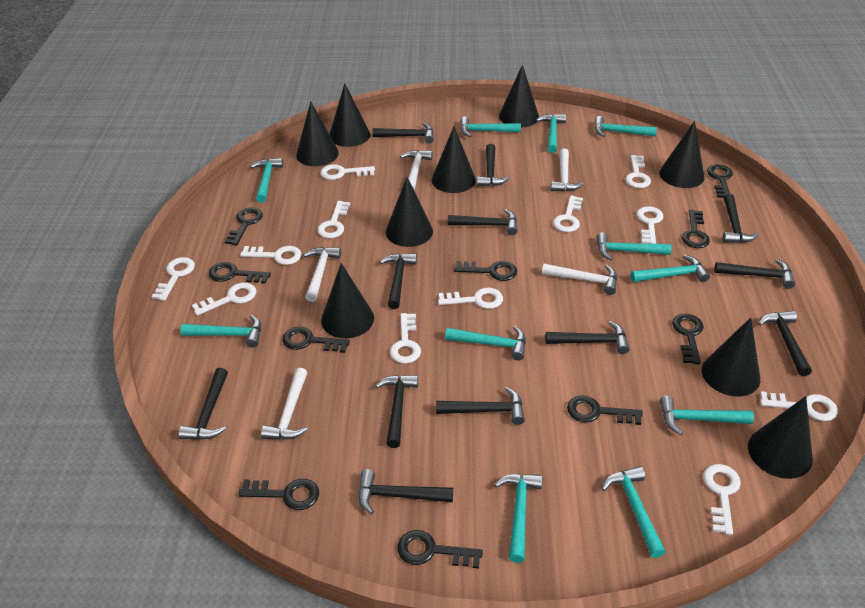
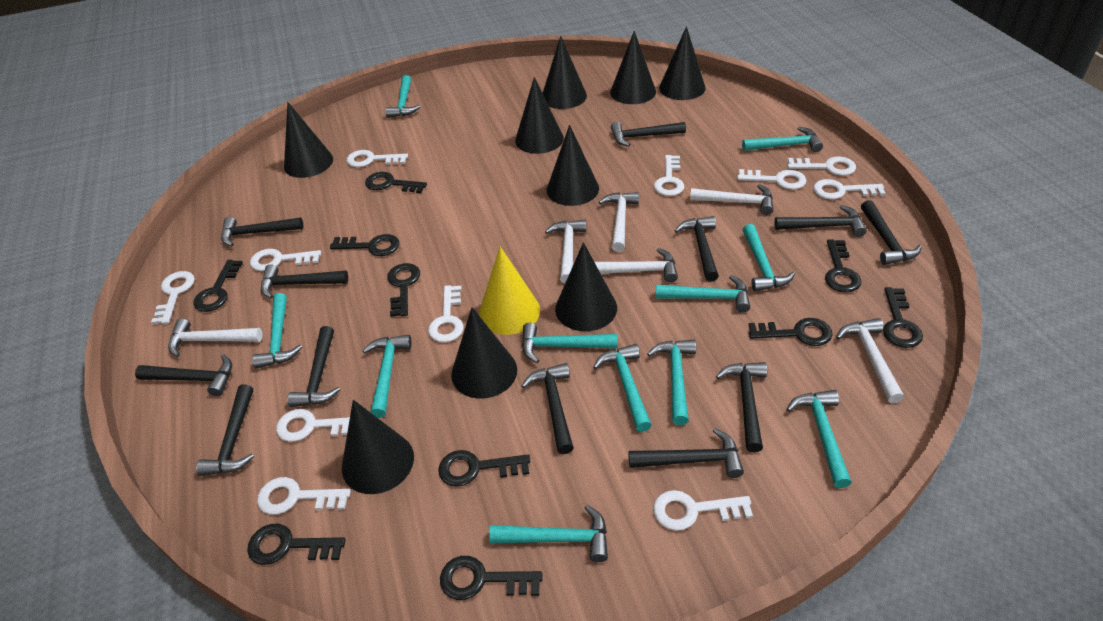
white hammer: [261,368,308,440] [304,247,341,302] [400,150,433,190] [542,264,617,295] [551,148,584,192] = 5 -> [168,318,262,357] [545,220,586,284] [595,248,678,283] [599,192,639,252] [690,184,773,215] [836,318,904,403] = 6
white key: [151,257,195,301] [192,283,256,316] [240,246,302,265] [317,201,350,238] [320,164,375,180] [390,313,421,364] [438,288,503,309] [553,195,583,232] [625,155,651,188] [637,206,663,244] [703,464,741,535] [760,391,838,421] = 12 -> [151,271,195,324] [250,249,321,271] [257,477,351,515] [276,409,350,442] [347,150,408,167] [428,285,463,342] [653,490,753,531] [654,155,684,196] [737,169,806,190] [787,157,856,176] [813,179,885,199] = 11
yellow cone: none = 0 -> [479,246,540,335] = 1

